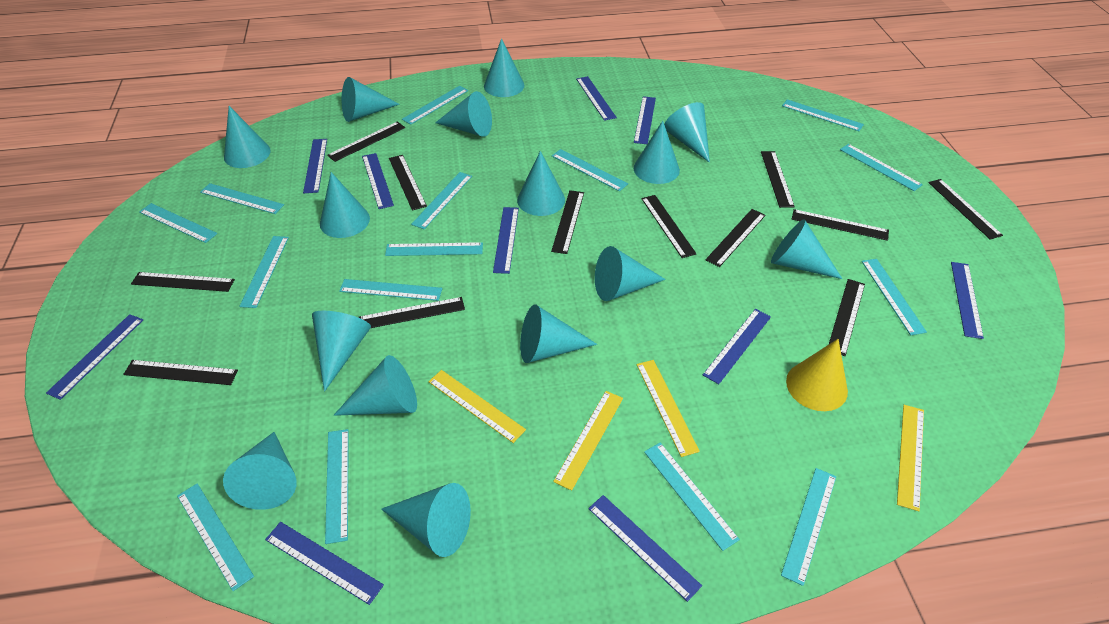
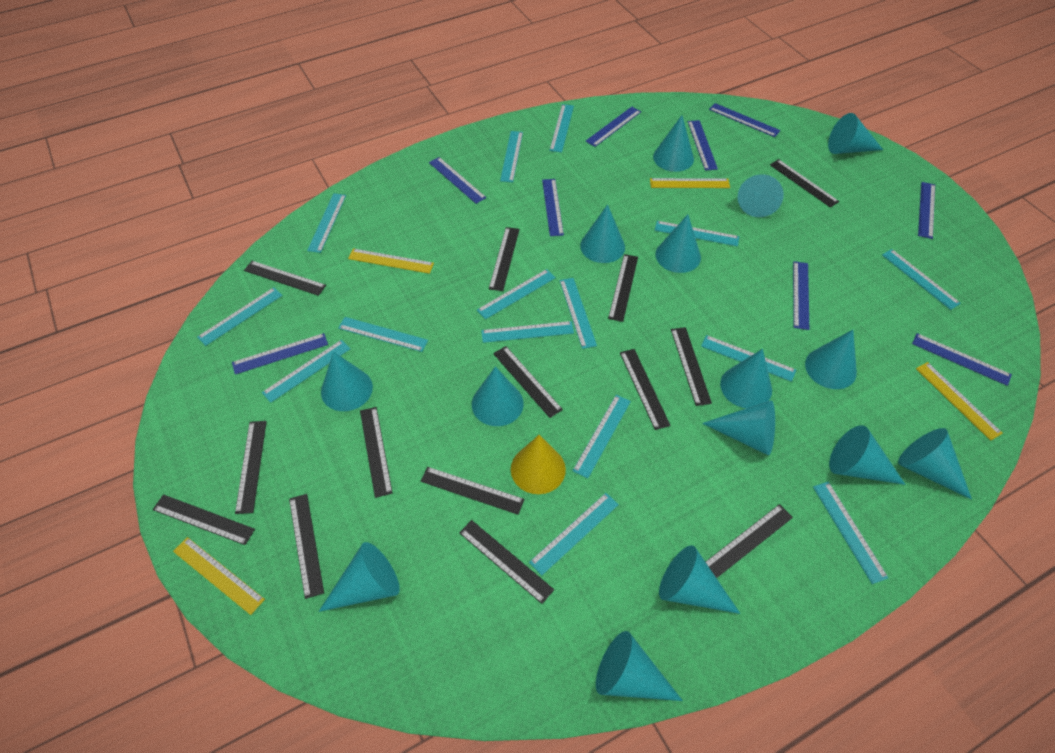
black ruler: [123,360,238,385] [131,272,235,292] [327,121,405,162] [359,297,465,328] [389,155,427,211] [551,190,584,254] [641,195,696,258] [705,209,766,267] [761,151,795,208] [792,209,889,241] [829,279,865,356] [928,179,1003,239] = 12 -> [153,494,255,545] [235,421,267,514] [244,261,326,296] [289,494,324,599] [360,407,393,498] [421,467,525,515] [459,520,554,604] [489,227,519,291] [493,346,563,418] [608,254,638,322] [620,349,671,430] [671,327,712,406] [706,504,793,578] [770,159,839,208] = 14
blue ruler: [46,314,143,400] [265,522,384,605] [303,139,327,193] [362,153,394,209] [493,207,519,274] [576,76,617,121] [588,495,702,602] [634,96,656,144] [703,309,771,384] [951,262,984,339] = 10 -> [232,333,328,374] [429,157,486,204] [542,179,564,236] [585,107,641,147] [688,120,718,171] [709,103,781,137] [793,261,809,330] [912,333,1012,386] [918,182,935,239] = 9

